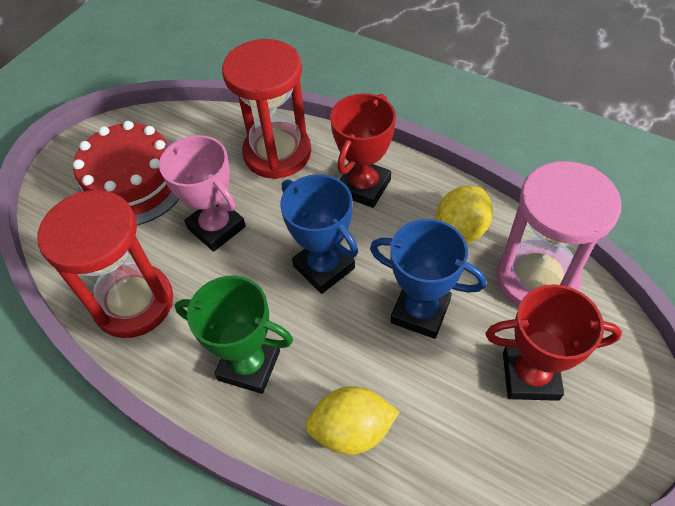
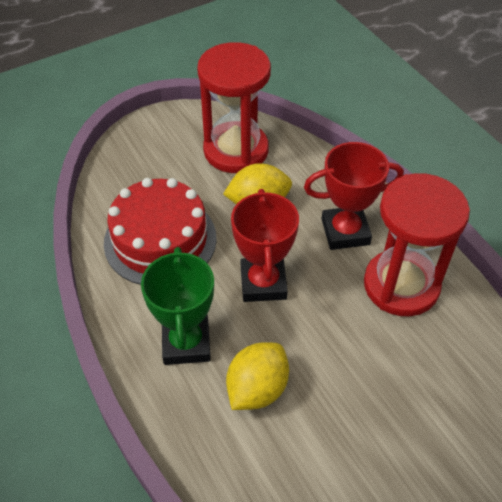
blue trophy: [280,174,358,294] [370,219,486,339] = 2 -> none = 0
pink hourglass: [496,161,621,307] = 1 -> none = 0
pink trophy: [159,135,246,252] = 1 -> none = 0

